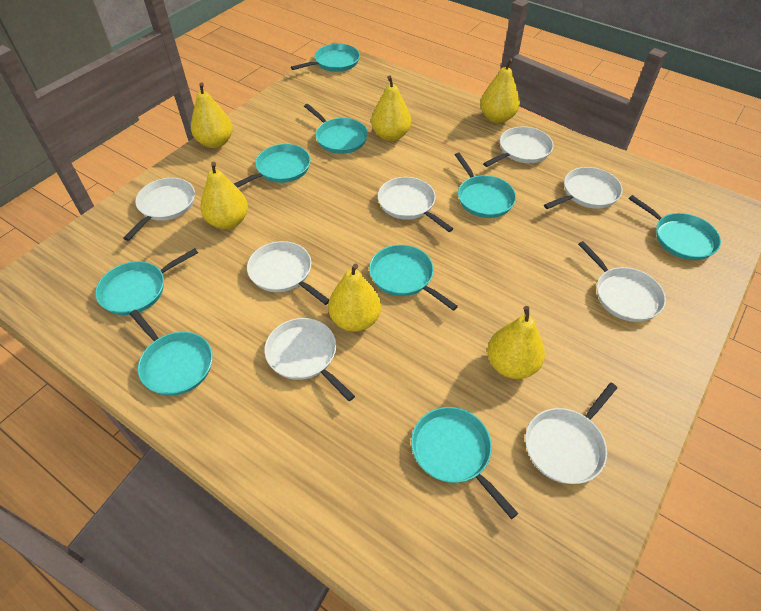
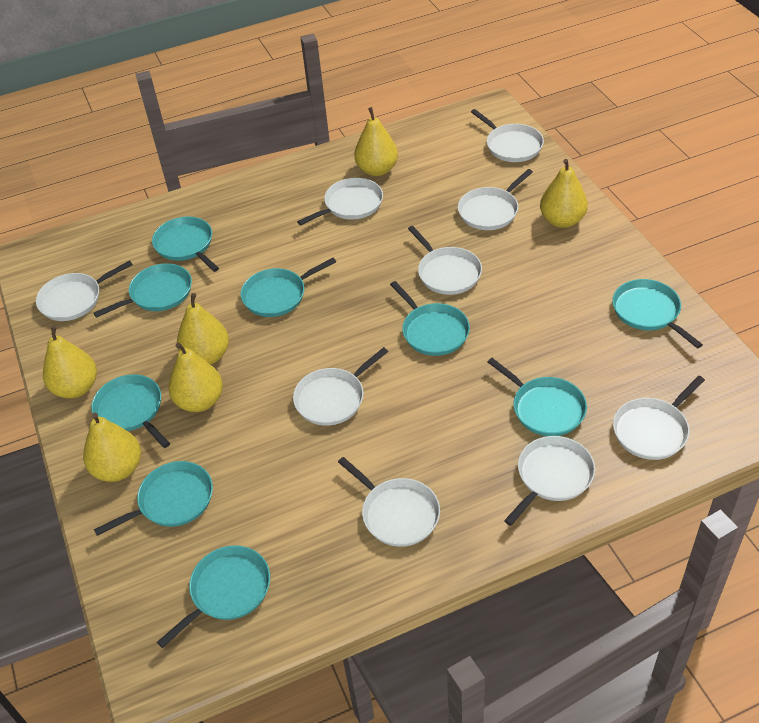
white pan: [123,178,195,241] [247,241,329,305] [265,318,355,401] [378,177,453,232] [483,126,554,167] [525,383,617,484] [544,167,623,209] [578,241,666,322] = 8 -> [36,260,133,321] [293,347,388,426] [297,178,383,225] [338,457,440,547] [408,226,482,295] [458,169,533,230] [471,109,544,162] [504,436,595,526] [613,376,705,460] = 9

